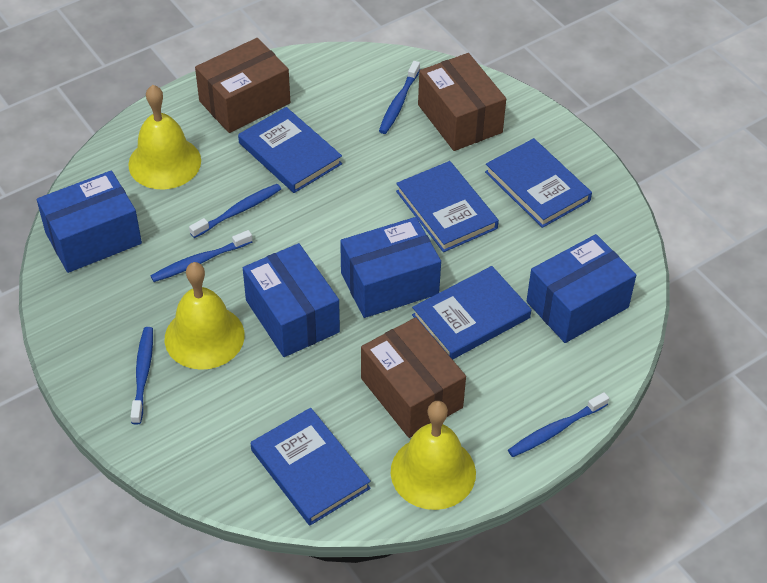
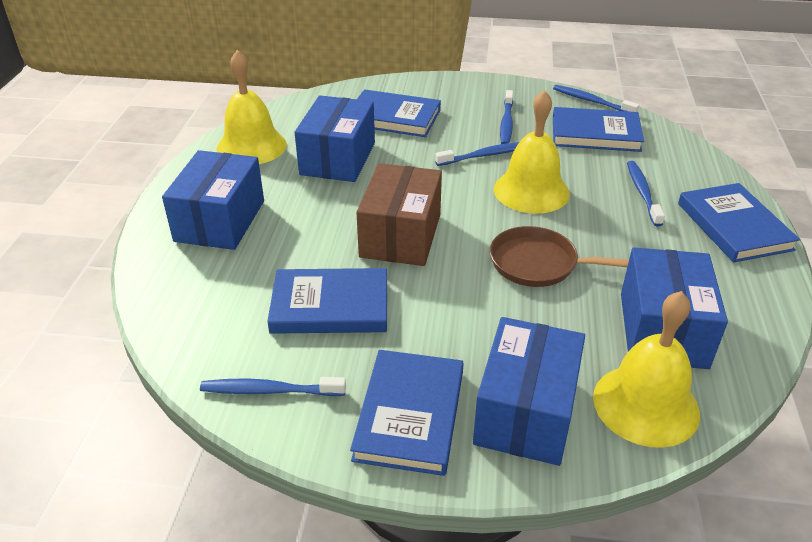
brown box: [195,38,290,133] [361,317,466,438] [418,53,506,151] = 3 -> [356,163,442,266] = 1
brown pan: none = 0 -> [490,226,629,287] = 1

